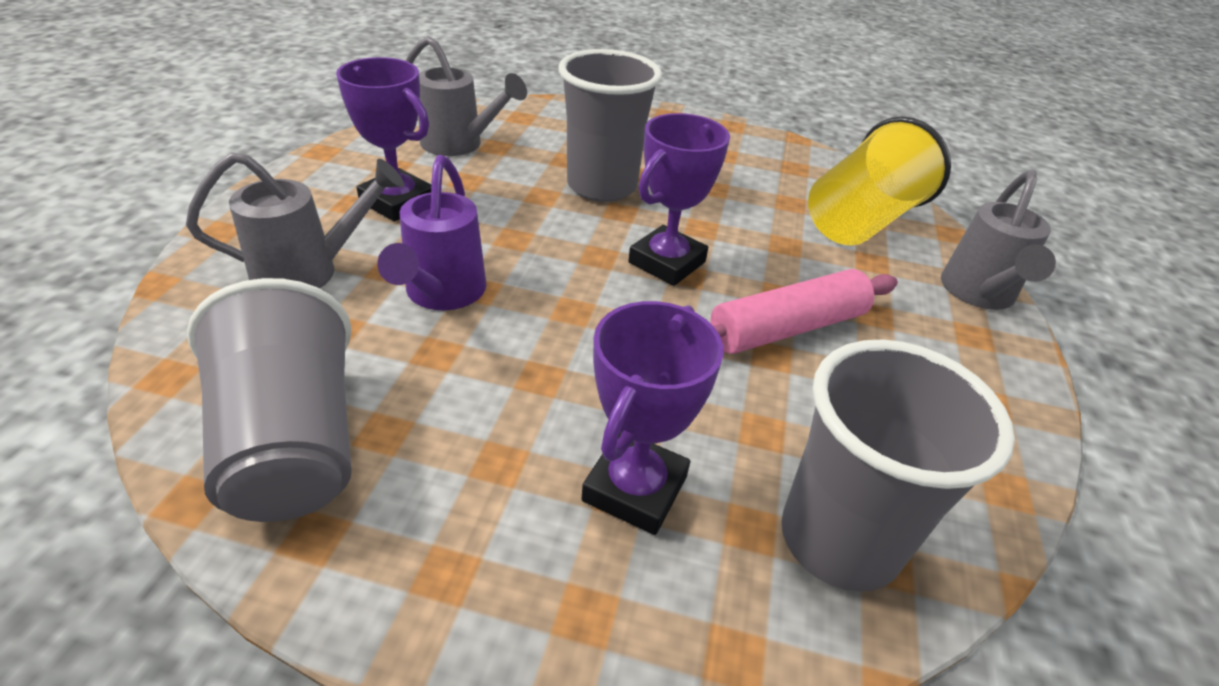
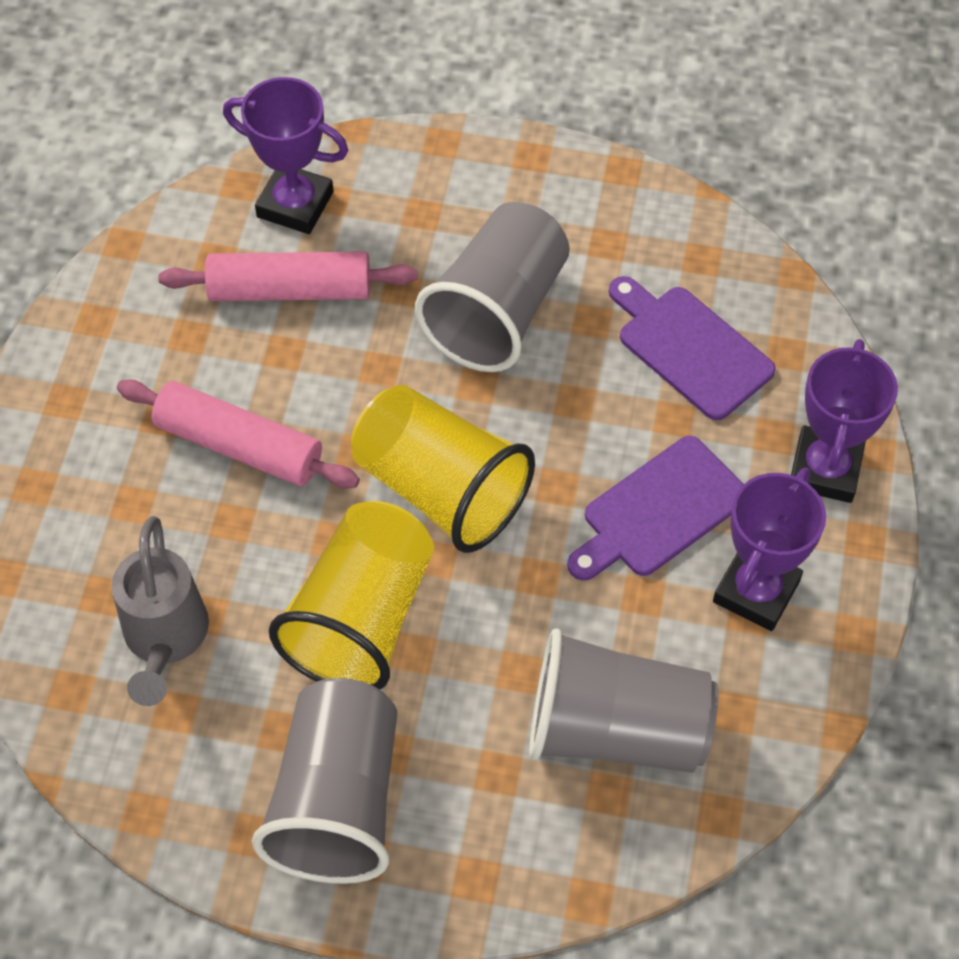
grey watering can: [186,152,404,288] [405,36,527,156] [941,170,1056,310] = 3 -> [112,516,209,706] = 1
pink rolling pin: [710,269,898,354] = 1 -> [117,379,360,489] [158,251,417,301] = 2
purple cutting board: none = 0 -> [567,436,744,581] [609,276,776,420] = 2
purple watering can: [377,155,487,310] = 1 -> none = 0
yellow cup: [808,116,951,245] = 1 -> [269,501,434,690] [351,385,535,553] = 2

